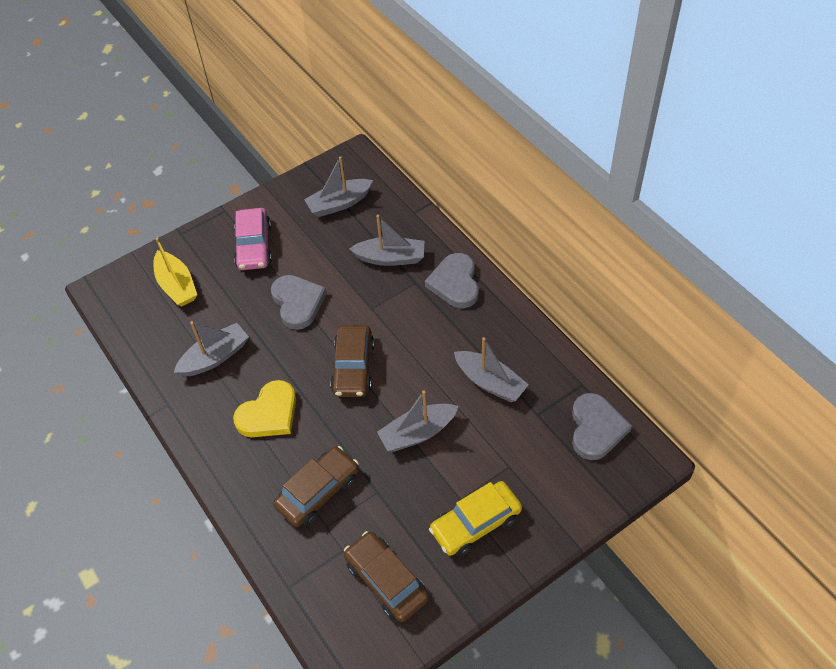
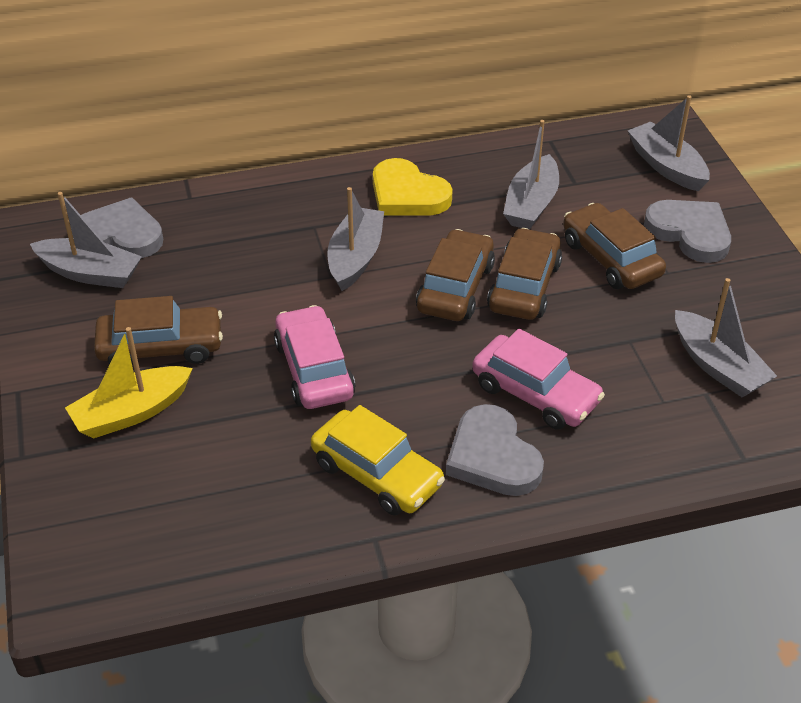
brown car: [273,446,359,527] [330,325,374,397] [344,531,429,622] = 3 -> [94,296,223,365] [416,229,495,321] [487,228,562,320] [563,203,666,289] = 4
pink car: [234,208,272,270] = 1 -> [274,305,356,409] [472,329,605,430] = 2

